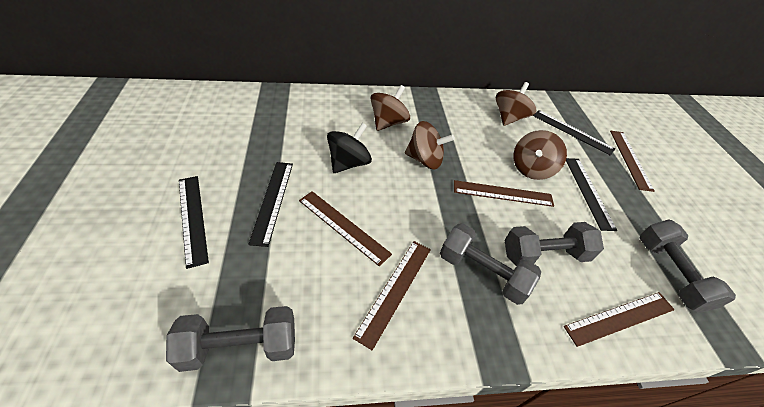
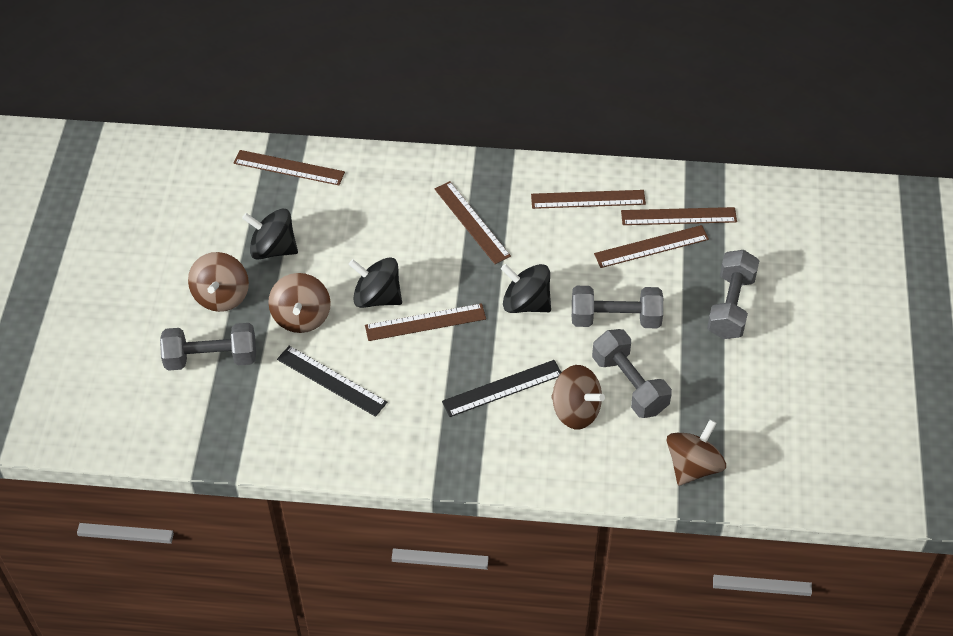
black ruler: [179,176,209,269] [248,162,293,247] [533,110,615,155] [566,158,617,231] = 4 -> [277,346,387,417] [442,360,562,417] = 2
black spinning top: [327,123,372,173] = 1 -> [242,208,298,260] [348,257,402,308] [501,264,551,313] = 3
brown ruler: [299,191,392,266] [353,241,431,350] [454,180,554,207] [564,292,675,347] [610,131,654,192] = 5 -> [234,150,345,185] [365,303,486,341] [435,181,511,264] [531,190,646,209] [594,225,709,268] [621,207,737,225] = 6

